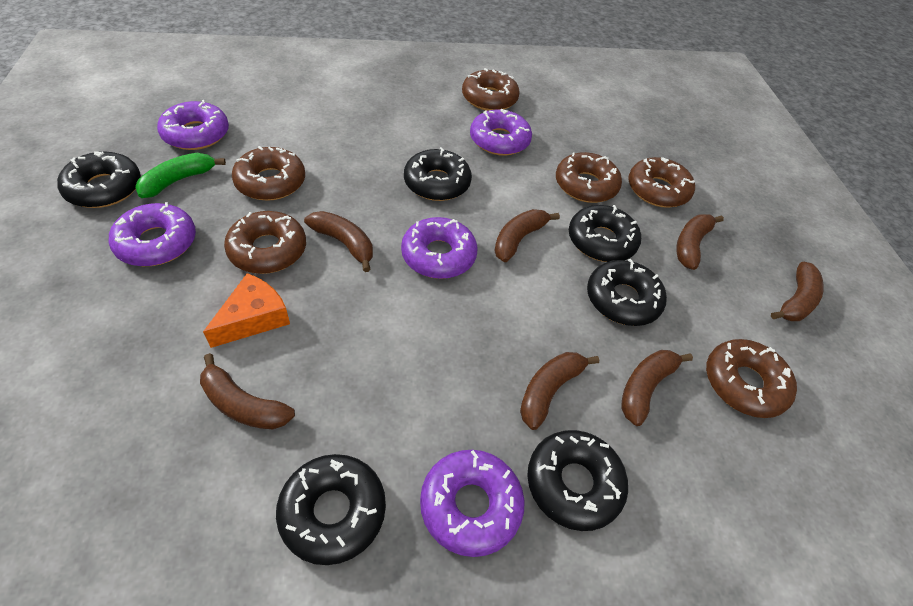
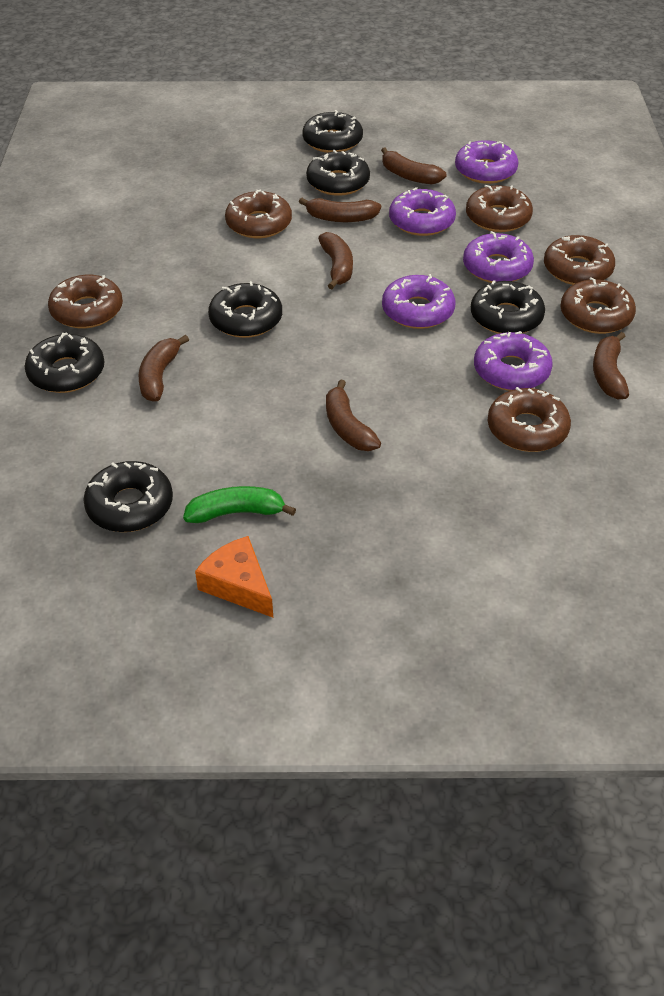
brown banana: [200,353,295,429] [304,211,373,272] [494,209,560,262] [520,352,599,430] [621,350,693,426] [676,214,724,270] [771,262,824,321] = 7 -> [138,335,189,402] [299,197,381,222] [318,232,353,289] [326,379,381,451] [381,148,446,185] [593,332,629,399] = 6

